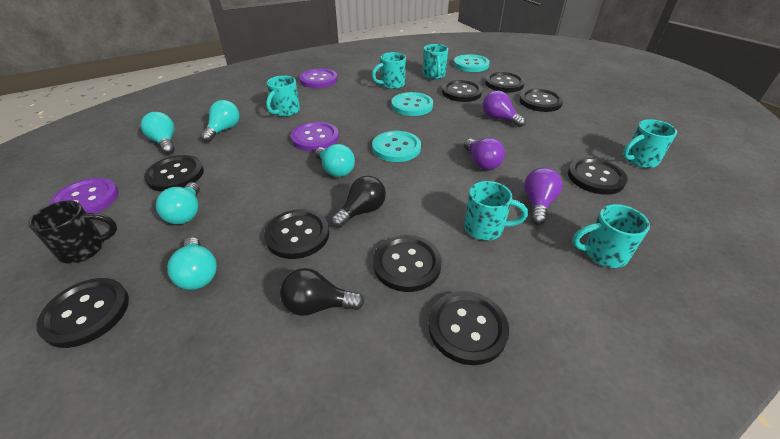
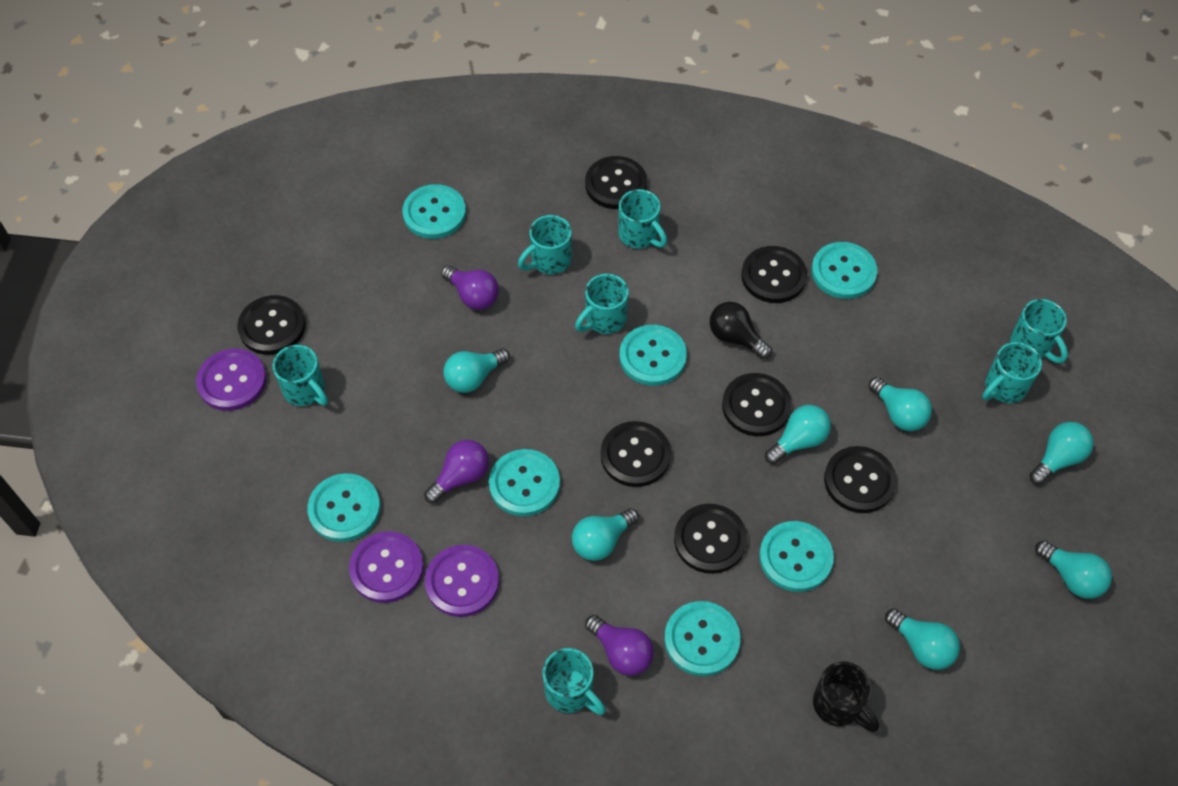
black button: [36,278,129,348] [144,155,204,192] [264,209,329,259] [373,235,442,292] [428,291,509,365] [442,80,482,102] [485,72,525,93] [519,89,563,112] [568,158,627,195] = 9 -> [237,295,306,355] [585,156,647,209] [601,421,671,487] [674,504,747,574] [722,373,792,436] [741,246,807,303] [824,446,897,513] = 7
black light bulb: [280,268,364,316] [331,176,386,228] = 2 -> [710,302,772,359] = 1
turquoise button: [372,131,421,162] [391,92,433,116] [454,54,490,72] = 3 -> [307,473,381,542] [402,184,466,239] [489,449,560,516] [620,325,687,386] [664,601,740,676] [759,521,834,592] [811,242,877,299] = 7
turquoise light bulb: [141,112,175,154] [156,182,200,224] [167,237,217,290] [201,100,239,142] [315,144,355,177] = 5 -> [443,348,510,393] [572,508,639,561] [765,405,831,464] [869,377,932,431] [885,608,960,670] [1029,422,1094,485] [1035,540,1112,599] = 7
turquoise mug: [266,76,300,117] [372,52,406,89] [423,44,448,80] [464,181,528,240] [572,204,650,268] [623,119,677,168] = 6 -> [272,345,328,406] [518,215,572,275] [543,648,606,715] [575,274,629,334] [618,189,667,249] [982,342,1042,403] [1010,299,1068,364] = 7

